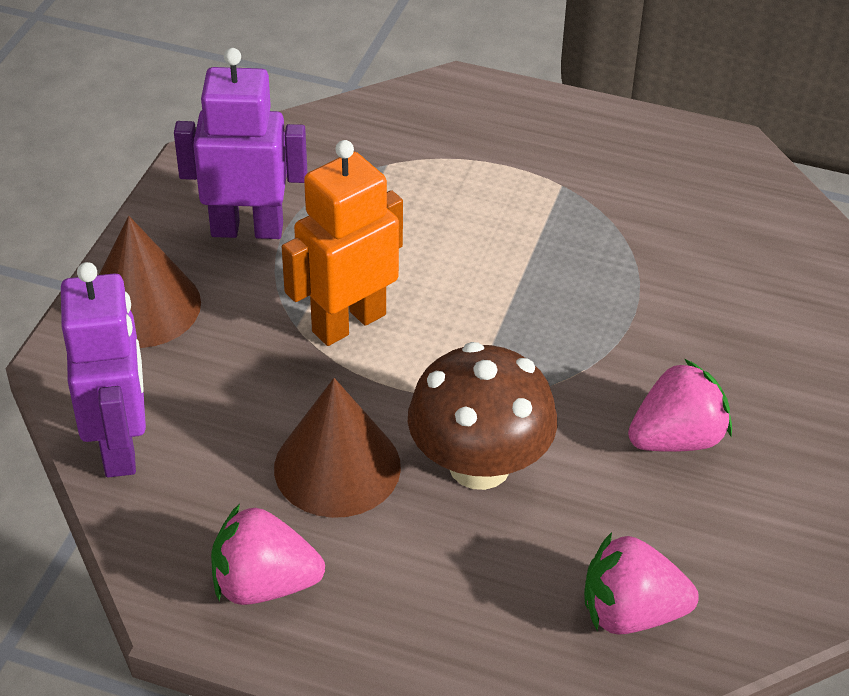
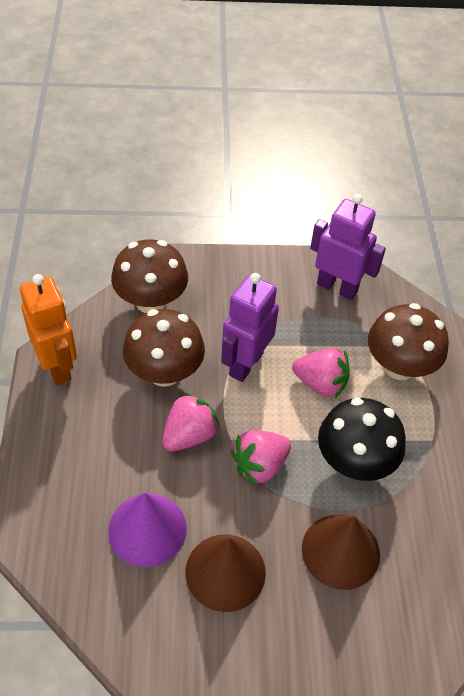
black mushroom: none = 0 -> [318,398,406,481] = 1
brown mushroom: [408,342,557,490] = 1 -> [111,239,188,313] [123,309,205,387] [368,303,449,380] = 3
purple cone: none = 0 -> [108,492,187,567] = 1

